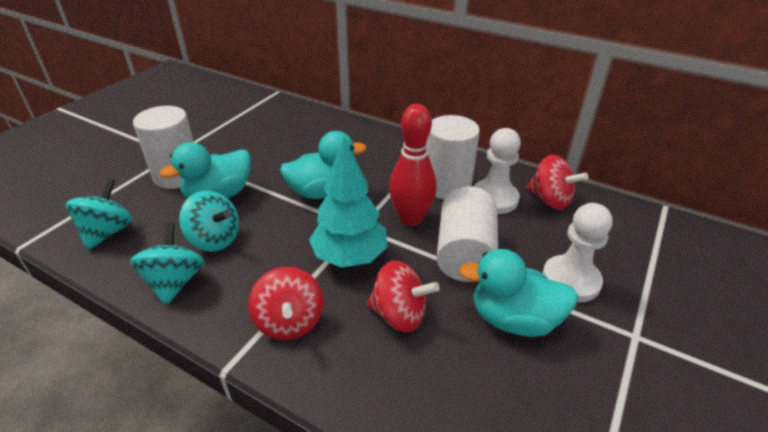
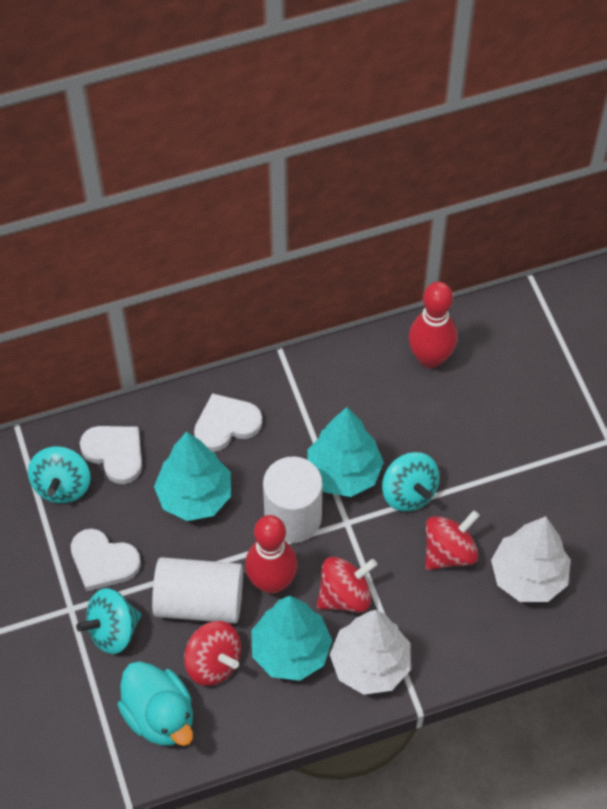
red bowling pin: [389,104,436,226] = 1 -> [245,515,297,594] [409,282,457,368] = 2
turquoise duck: [160,142,251,198] [280,131,367,199] [459,249,578,337] = 3 -> [117,661,193,746] = 1
turquoise tree: [309,137,387,268] = 1 -> [154,432,231,521] [251,596,332,681] [307,407,384,497] = 3
white cylinder: [133,106,194,189] [426,115,480,199] [436,186,498,282] = 3 -> [152,557,243,623] [263,456,323,543] = 2
white heart: none = 0 -> [71,529,141,591] [80,426,142,484] [194,393,262,452] = 3
white pawn: [473,128,521,214] [542,203,613,302] = 2 -> none = 0
white tree: none = 0 -> [330,610,411,695] [491,516,571,602] = 2

